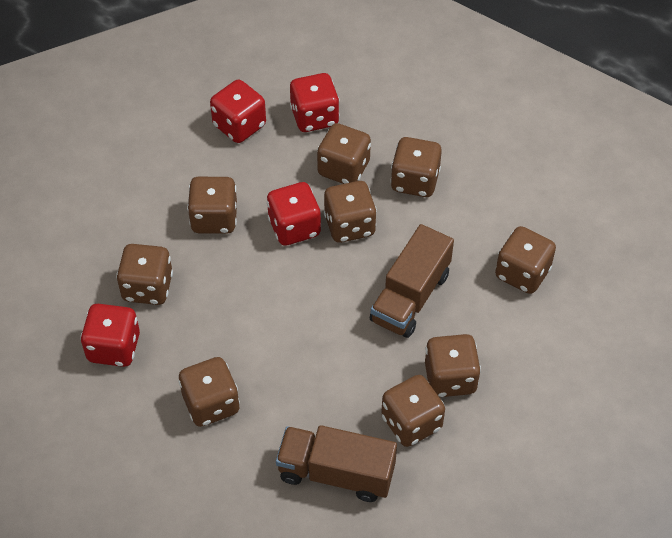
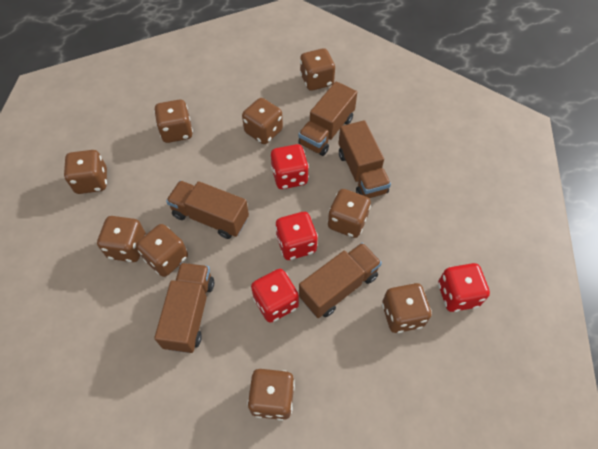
brown truck: [276,425,397,502] [370,224,454,338] = 2 -> [154,263,214,353] [166,181,249,239] [298,81,357,156] [299,243,382,318] [338,120,391,198] = 5

